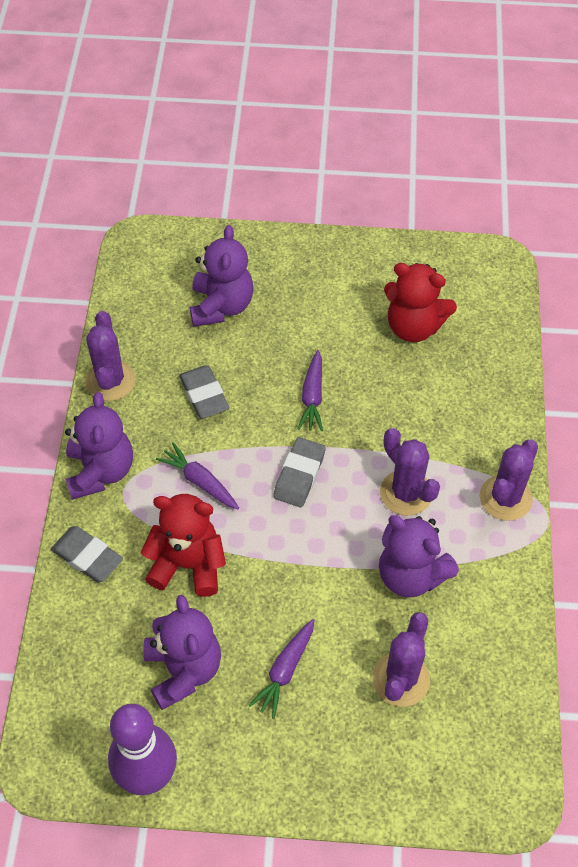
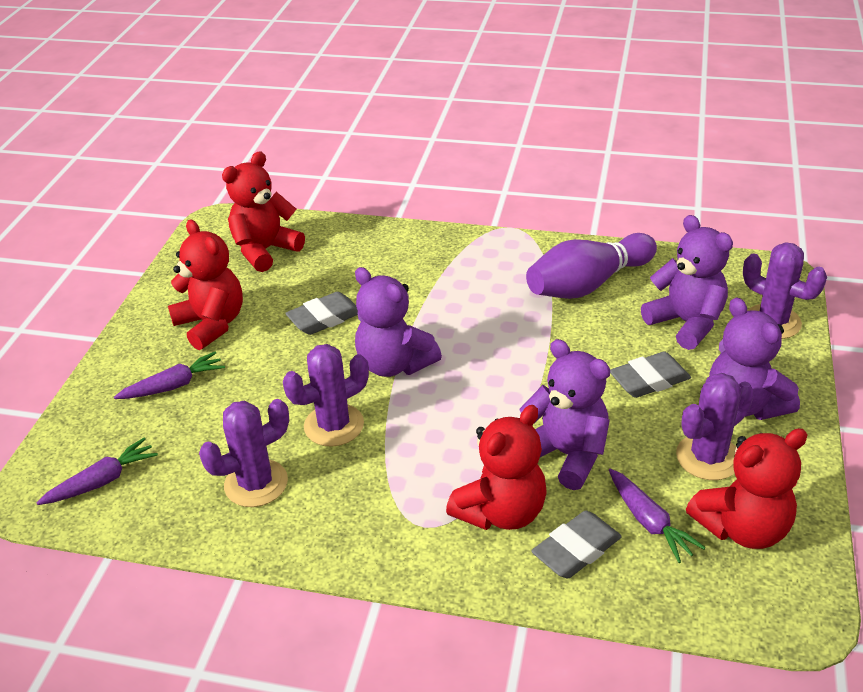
red teddy bear: [141,494,226,597] [384,263,457,342] = 2 -> [168,219,243,350] [222,151,305,272] [446,405,547,530] [686,428,808,549] = 4

